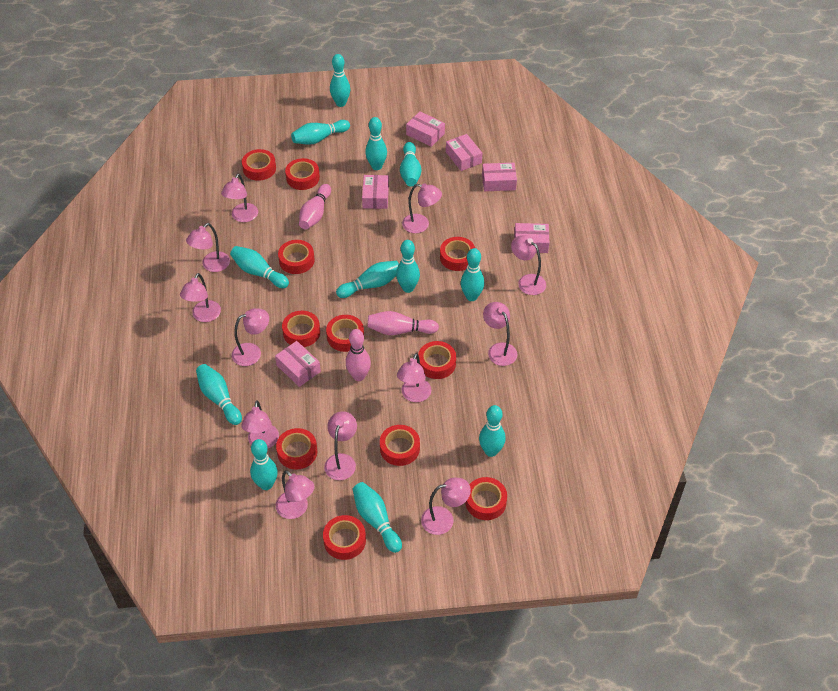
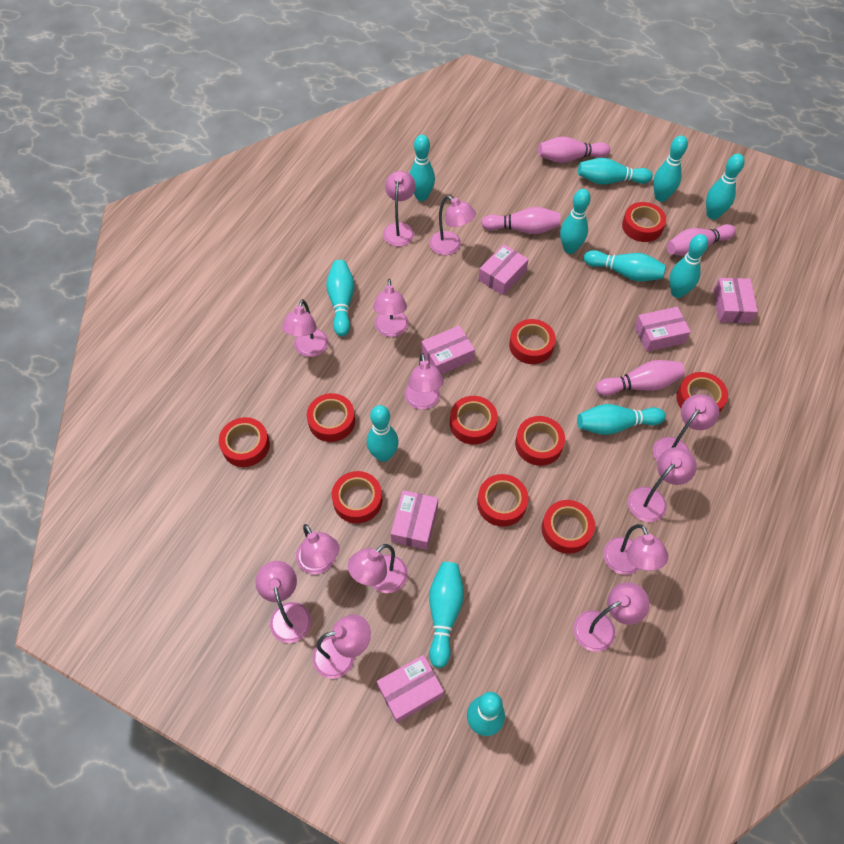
pink bowling pin: [299,184,331,229] [346,329,371,381] [367,311,439,335] = 3 -> [481,207,560,234] [538,137,610,163] [596,360,685,396] [667,224,736,256] = 4
pink lamp: [180,273,221,322] [186,223,230,272] [221,174,258,222] [232,308,269,366] [241,401,279,449] [276,470,315,519] [324,411,357,480] [397,353,431,402] [402,183,442,233] [421,477,471,535] [483,302,517,366] [511,235,546,295] = 12 -> [255,561,311,643] [282,299,329,357] [296,524,340,575] [313,614,371,679] [348,544,408,593] [373,279,409,337] [383,171,416,246] [405,353,444,410] [429,196,476,255] [573,582,650,652] [604,524,668,575] [628,447,697,522] [653,394,719,462] = 13
red tape: [242,149,276,181] [276,428,317,470] [278,240,315,274] [282,311,320,347] [285,158,320,190] [323,515,366,560] [326,315,364,352] [380,425,420,466] [418,341,456,379] [440,237,475,271] [465,477,507,520] = 11 -> [219,417,270,467] [307,393,355,442] [332,471,382,523] [450,396,498,445] [477,474,528,527] [509,319,556,364] [515,416,565,466] [542,500,595,554] [622,202,666,242] [676,372,728,413] = 10

